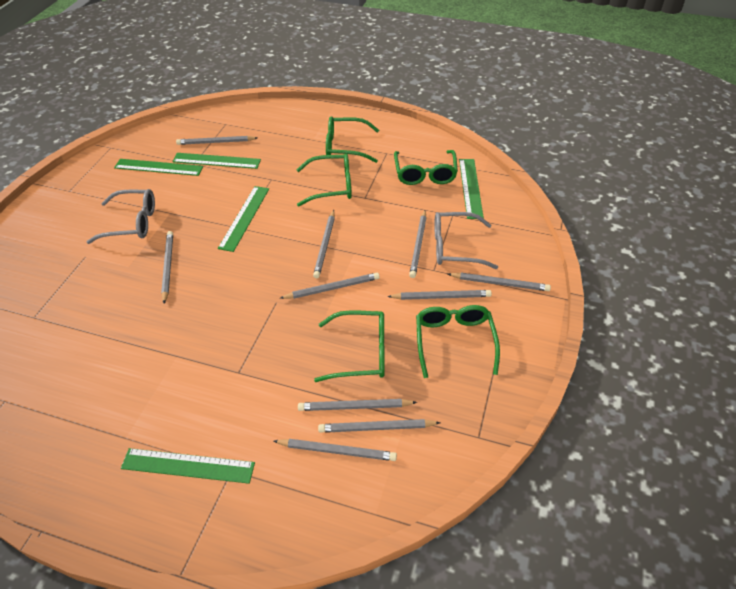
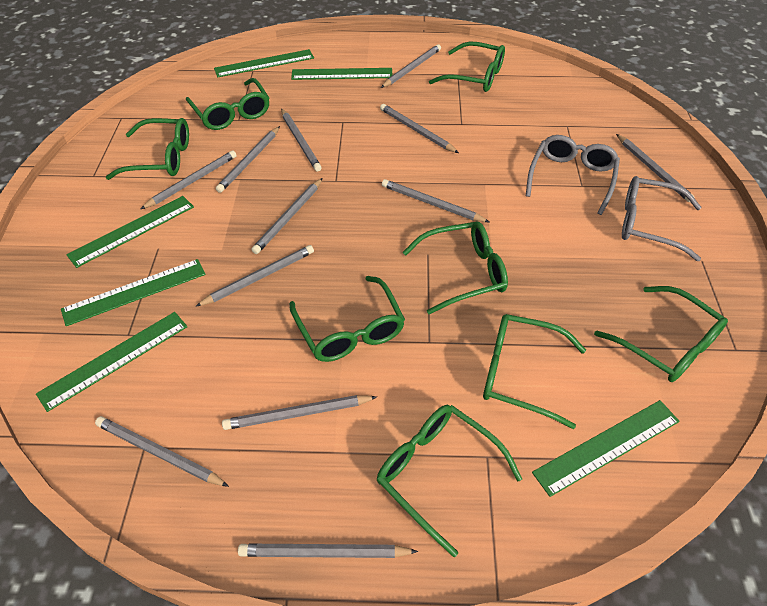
green glasses: [296,154,352,206] [314,310,385,382] [326,116,379,163] [394,150,458,185] [416,305,500,378] = 5 -> [105,118,189,180] [186,78,269,130] [290,276,405,362] [377,405,522,557] [403,221,508,314] [429,42,505,92] [483,314,586,429] [594,286,728,382] = 8
green ruler: [114,159,203,176] [121,448,255,484] [172,153,261,169] [218,186,269,252] [459,159,484,219] = 5 -> [36,312,187,412] [61,259,206,326] [66,196,194,268] [214,49,314,77] [291,68,392,80] [532,400,680,497] = 6
grey pencil: [161,231,173,304] [176,136,258,145] [273,439,397,461] [280,273,380,299] [298,399,417,411] [313,210,335,278] [318,419,440,433] [387,290,492,300] [409,210,427,278] [448,273,551,291] = 10 -> [95,416,229,487] [140,151,237,209] [195,245,314,307] [216,126,280,193] [222,395,377,430] [238,544,418,558] [251,178,323,254] [281,108,322,171] [380,104,459,153] [381,44,441,88] [382,179,489,222] [616,134,695,202] = 12

